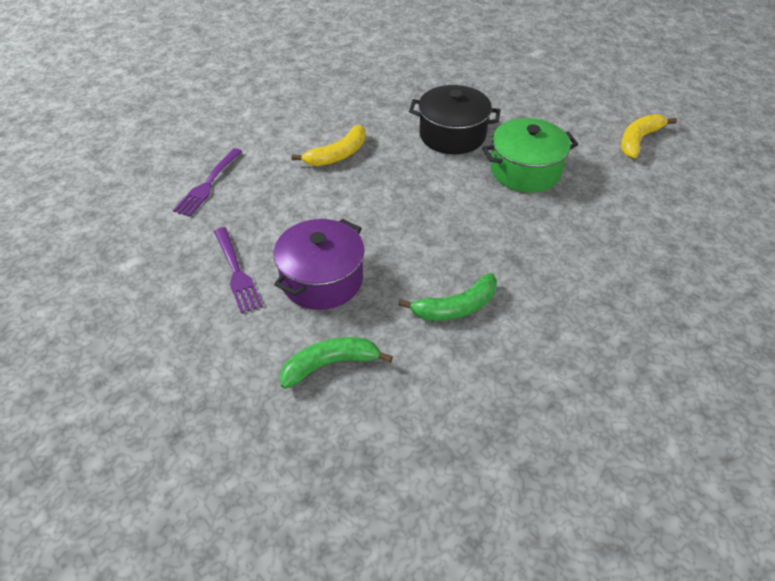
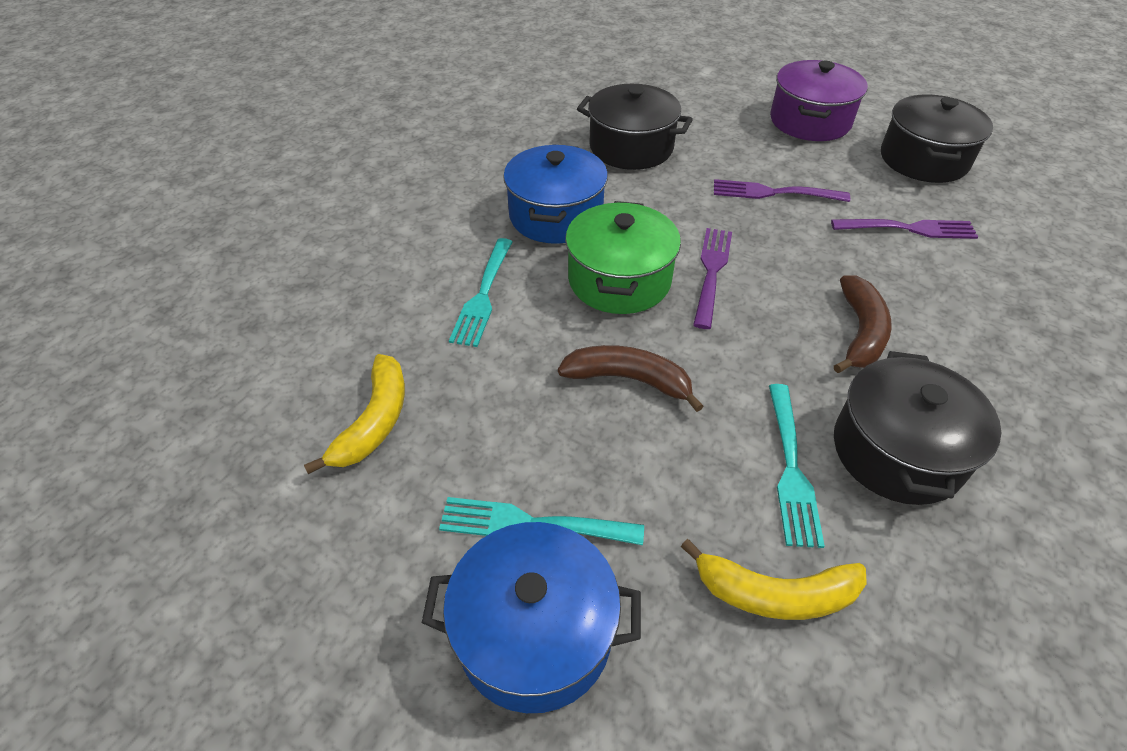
black pot: [409,85,501,154] = 1 -> [577,84,693,170] [834,351,1001,505] [881,94,993,183] = 3
blue pot: none = 0 -> [422,522,641,713] [503,144,608,244] = 2
brown banana: none = 0 -> [558,345,704,412] [834,275,892,373] = 2
green banana: [280,337,393,389] [399,273,497,321] = 2 -> none = 0
purple fork: [173,148,243,217] [214,227,263,313] = 2 -> [693,228,732,329] [714,179,850,202] [831,219,978,239] = 3
turquoise fork: none = 0 -> [439,497,644,545] [449,238,513,347] [769,384,825,548] = 3

